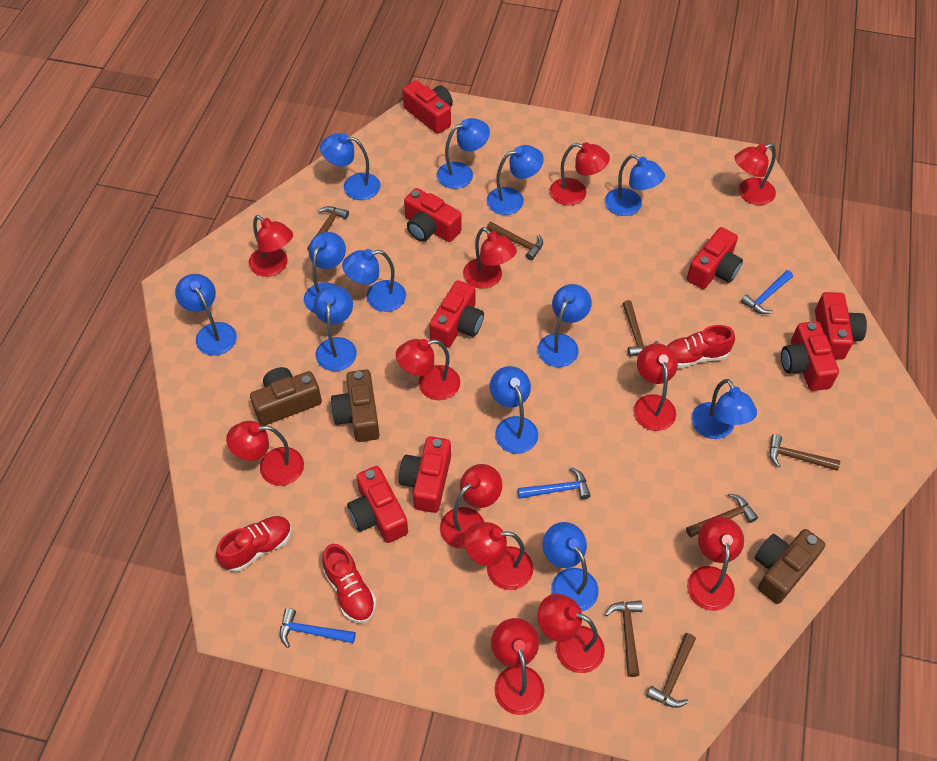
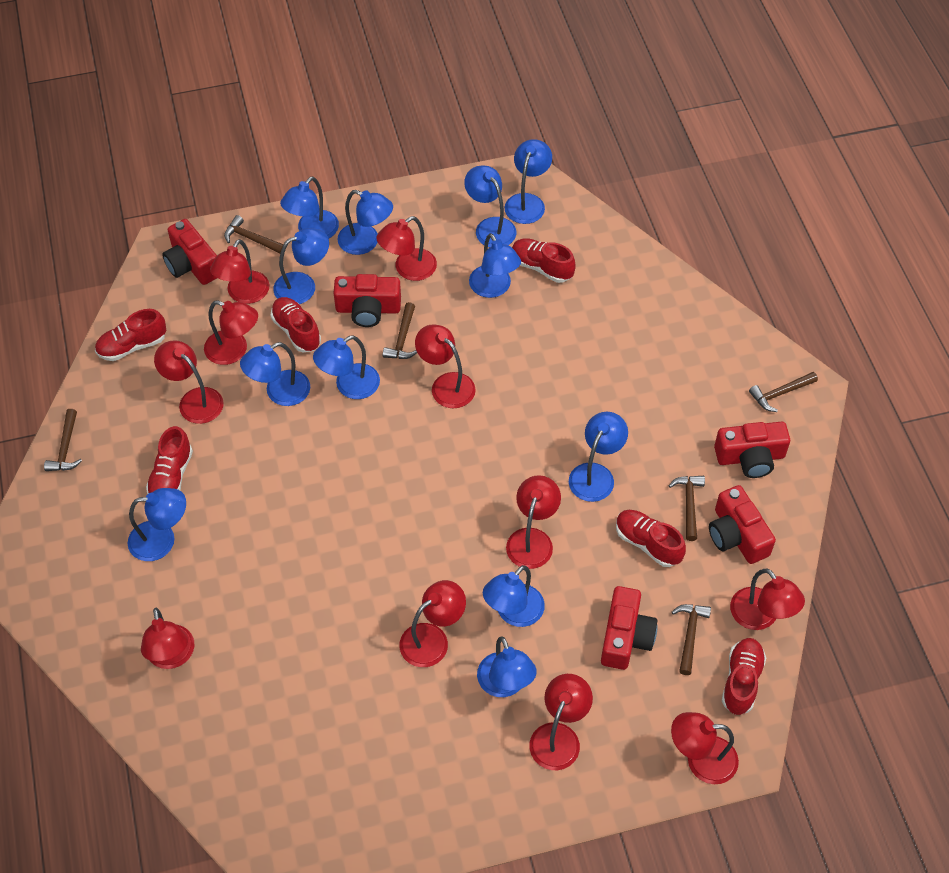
blue hammer: [280,608,356,648] [518,467,591,500] [741,270,793,314] = 3 -> none = 0
brown camera: [250,367,322,426] [331,369,380,442] [755,529,825,604] = 3 -> none = 0
brown hammer: [307,206,349,251] [487,222,543,260] [605,600,643,677] [623,300,659,357] [647,633,696,708] [686,493,758,538] [769,434,840,471] = 7 -> [44,409,82,471] [224,215,284,253] [383,302,417,359] [669,476,705,541] [672,604,711,675] [749,372,818,412] = 6
red camera: [347,466,408,543] [399,436,451,513] [402,80,453,134] [404,188,462,242] [429,280,484,348] [687,227,743,289] [781,321,839,391] [815,292,867,360] = 8 -> [162,219,217,285] [334,274,401,327] [601,586,657,670] [709,485,776,564] [714,422,790,478] = 5
red lamp: [226,421,304,486] [249,215,293,277] [396,339,460,400] [440,464,502,549] [463,227,517,289] [464,522,533,590] [491,618,544,715] [538,594,605,673] [550,142,610,205] [633,343,678,431] [687,517,744,611] [734,143,776,205] = 12 -> [141,608,194,669] [154,340,224,424] [204,300,258,365] [210,239,270,304] [376,216,437,281] [400,580,466,667] [415,324,476,408] [506,475,561,569] [529,674,593,770] [671,712,739,784] [730,569,805,630] = 11
red shoe: [216,516,292,572] [322,544,376,623] [667,325,735,368] = 3 -> [95,309,166,361] [146,426,193,494] [270,297,321,352] [512,238,576,283] [616,510,686,567] [722,638,766,715] = 6

